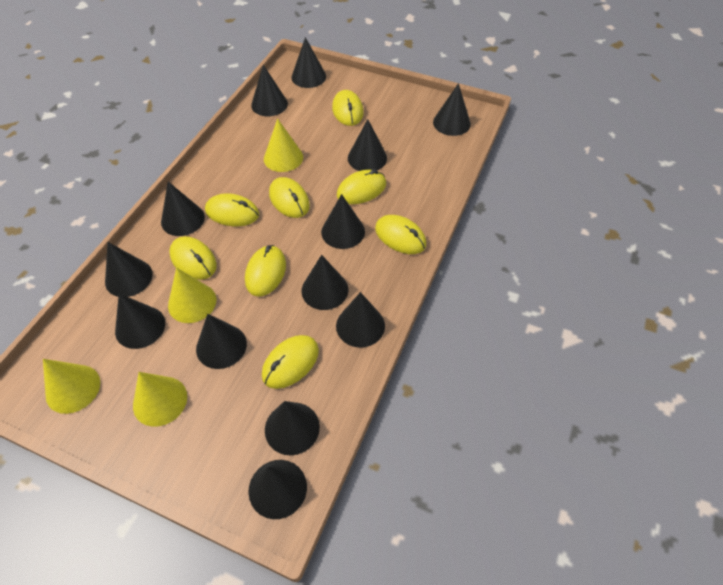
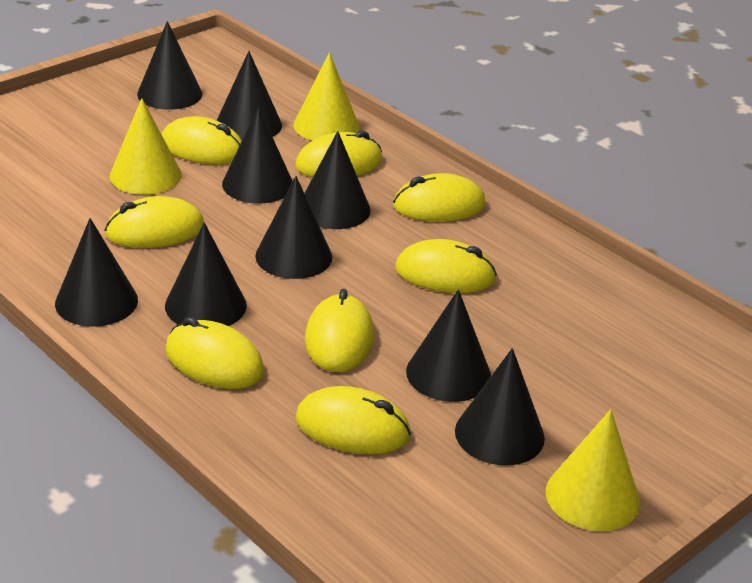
black cone: [105,242,153,297] [115,294,165,349] [161,182,205,236] [196,314,247,369] [248,460,307,519] [251,65,288,116] [265,401,320,455] [291,37,326,88] [301,255,348,310] [321,194,365,249] [336,292,385,348] [348,119,387,171] [433,83,471,136] = 13 -> [55,218,138,327] [137,21,202,110] [165,222,247,326] [216,51,282,140] [222,107,293,204] [255,176,332,279] [304,131,371,229] [406,289,491,402] [455,348,545,466] = 9
yellow cone: [43,359,100,414] [133,372,187,427] [168,268,216,323] [264,119,303,172] = 4 -> [110,98,182,195] [293,52,359,141] [546,409,640,531] = 3

